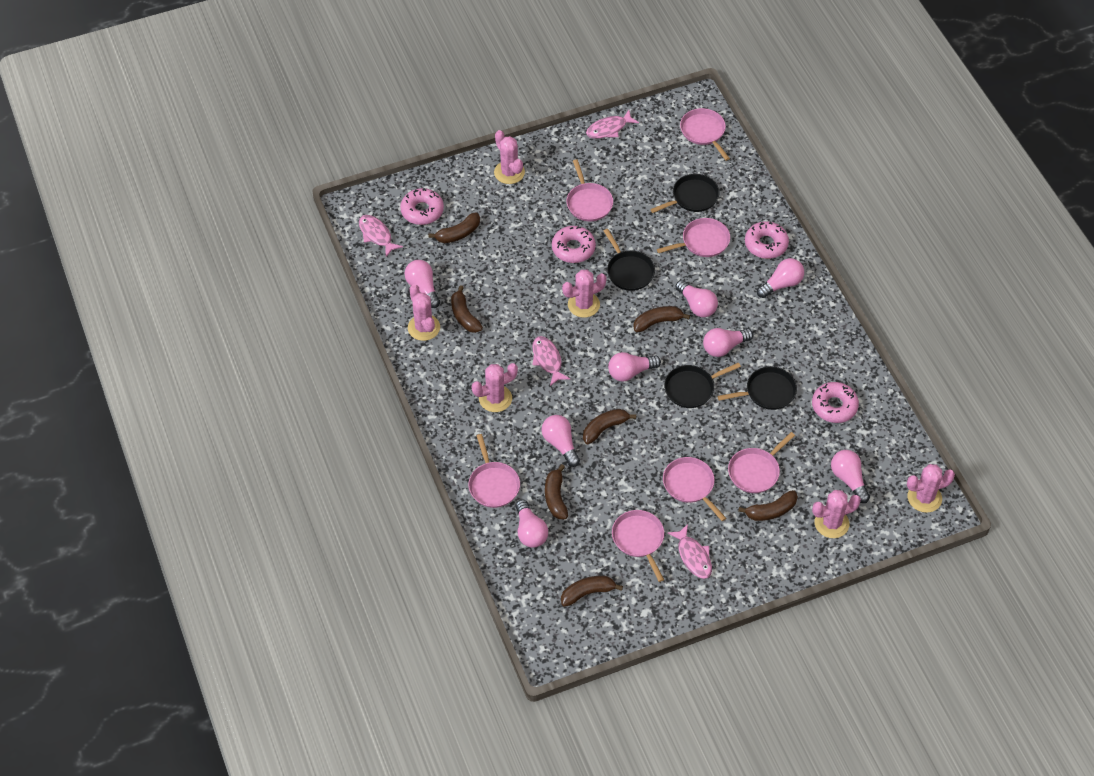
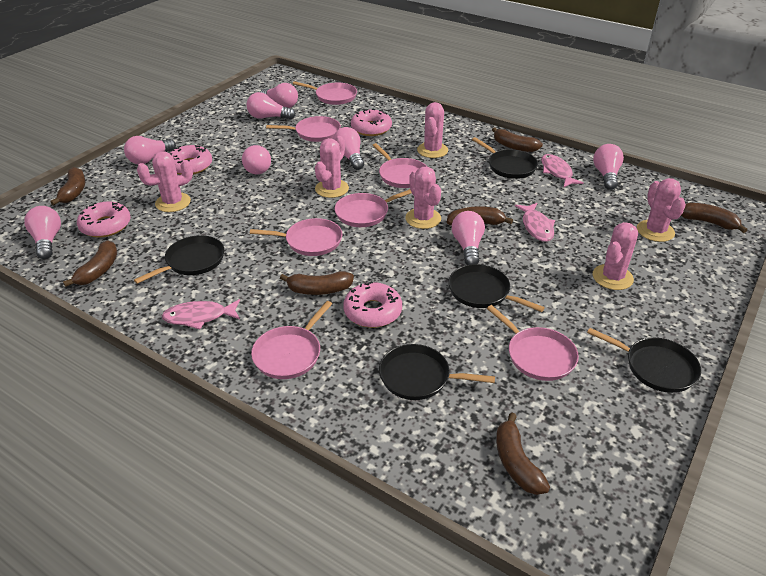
black pan: [604,229,655,291] [650,174,719,213] [664,363,741,408] [717,367,797,410] = 4 -> [134,235,224,284] [379,344,495,400] [448,264,545,312] [472,137,538,179] [587,328,701,393] = 5
pink fish: [359,215,403,257] [532,336,570,386] [586,110,639,139] [668,524,712,579] = 4 -> [162,299,240,329] [515,203,555,242] [541,154,584,187] = 3

